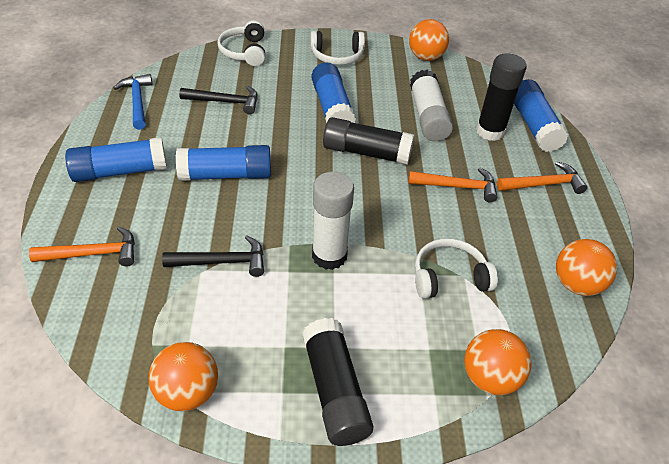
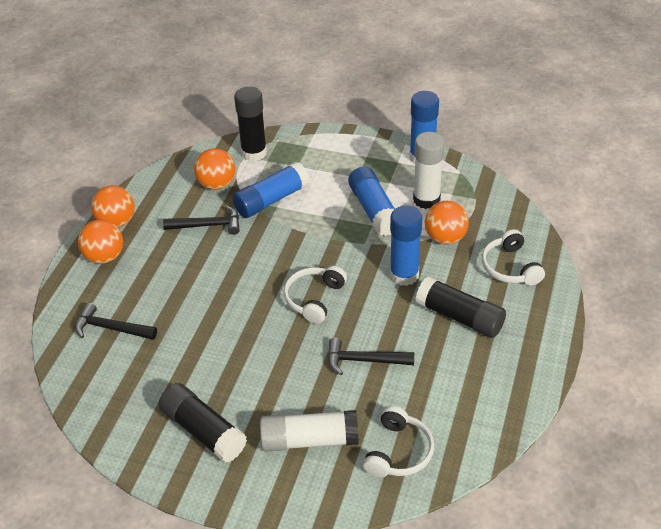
black hammer: [162,236,264,277] [179,86,258,114] = 2 -> [75,303,157,340] [163,206,240,235] [328,338,414,375] = 3
blue hammer: [114,74,153,130] = 1 -> none = 0
orange hammer: [29,226,135,266] [408,168,497,202] [497,162,587,194] = 3 -> none = 0

